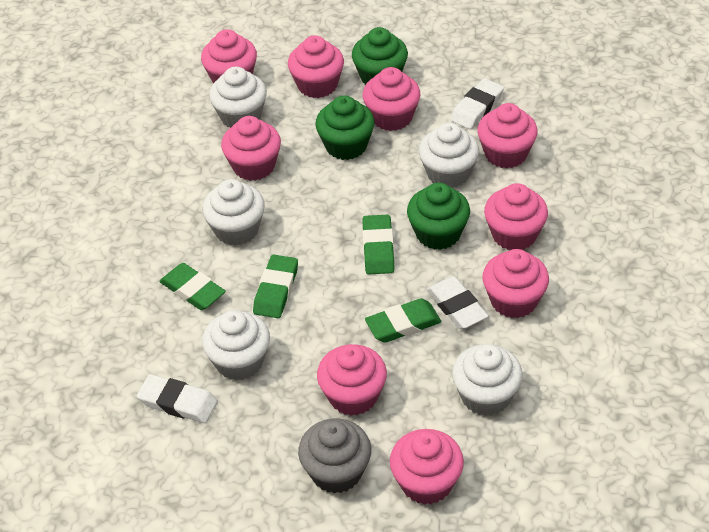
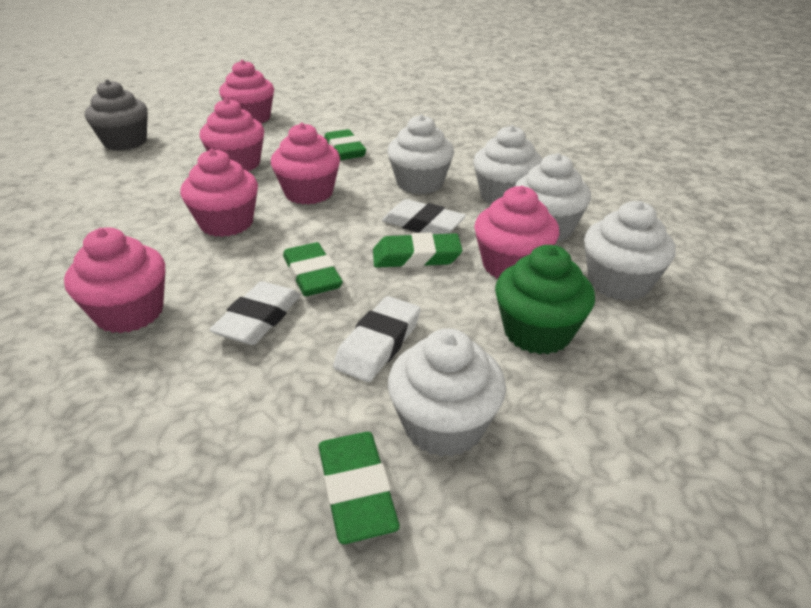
green cupcake: [315,95,374,160] [352,27,408,85] [407,183,470,250] = 3 -> [495,245,595,355] = 1
pink cupcake: [201,29,257,83] [221,116,281,181] [288,35,344,98] [317,344,387,416] [362,67,421,131] [390,429,464,505] [477,103,538,168] [482,249,549,318] [484,183,548,250] = 9 -> [64,227,166,333] [180,149,258,237] [200,98,264,171] [219,60,274,124] [271,123,340,205] [474,186,559,279] = 6

